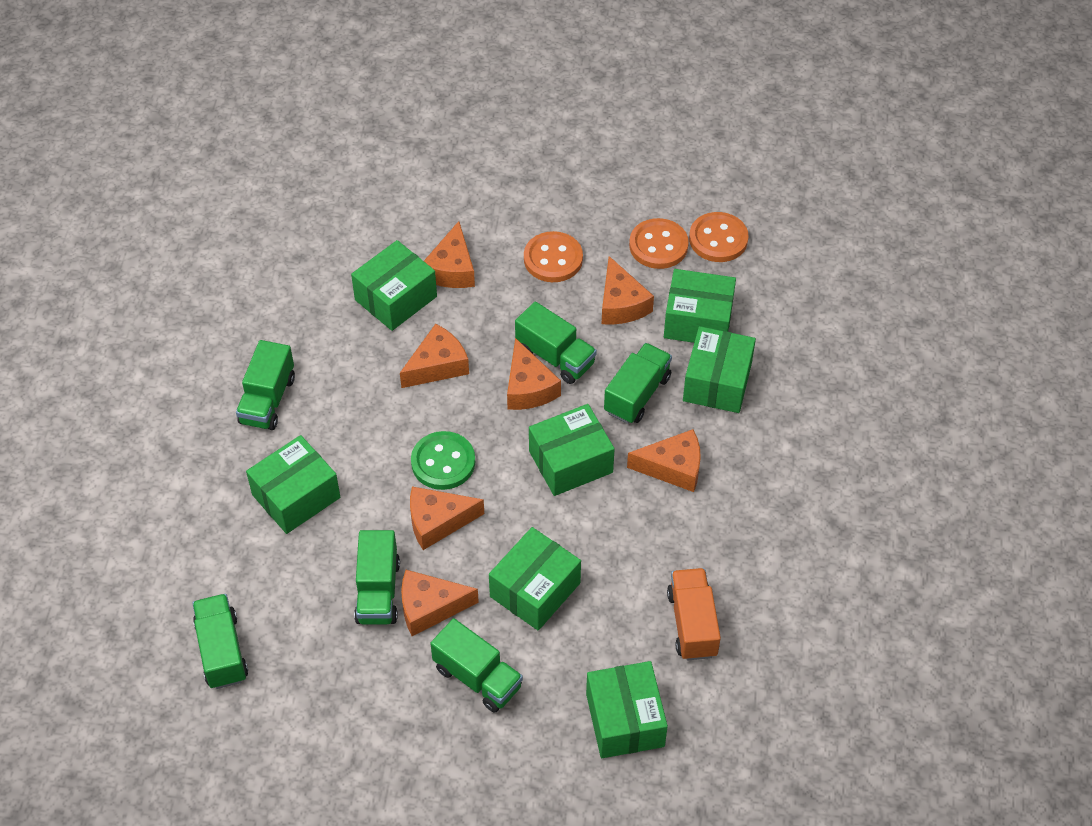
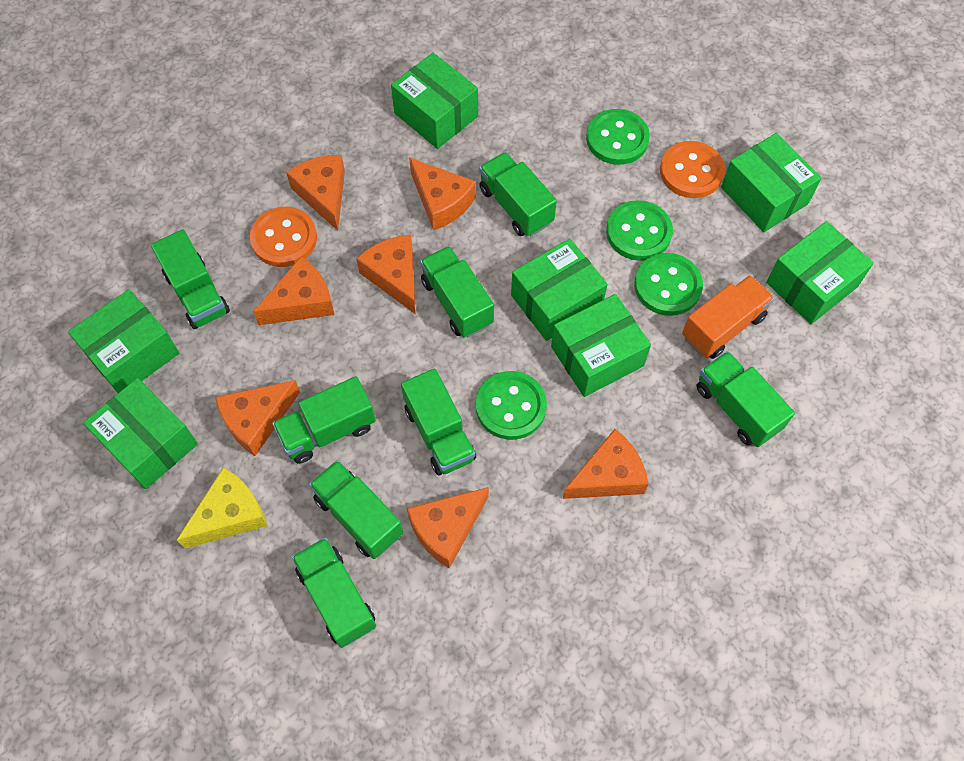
green button: [411,431,475,490] = 1 -> [476,371,547,440] [586,109,650,165] [606,200,673,261] [634,253,703,316] = 4
green truck: [192,594,248,689] [236,340,295,430] [354,530,400,624] [430,618,523,713] [515,302,597,384] [604,343,672,424] = 6 -> [151,229,230,329] [272,376,376,464] [292,537,376,648] [309,460,403,559] [401,369,476,475] [420,246,494,338] [479,152,557,236] [696,351,795,447] = 8
orange button: [524,231,583,282] [629,218,689,269] [689,212,749,262] = 3 -> [250,207,317,267] [660,141,725,198] = 2
yellow cheese: none = 0 -> [177,467,267,549] = 1

